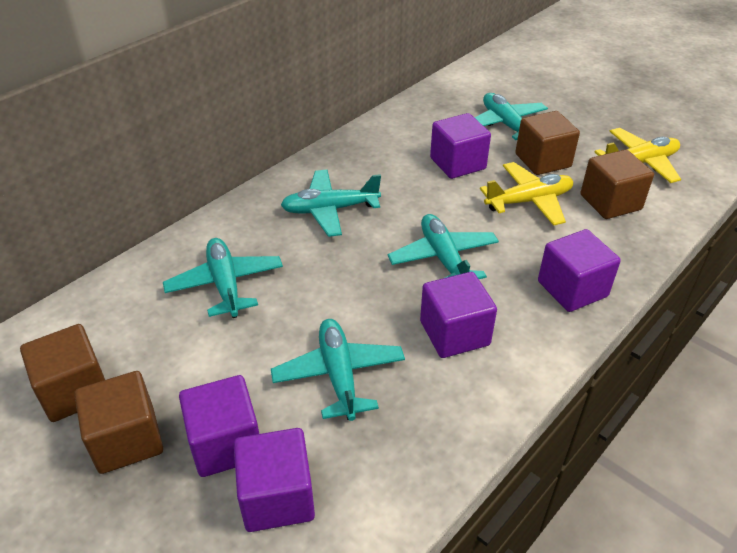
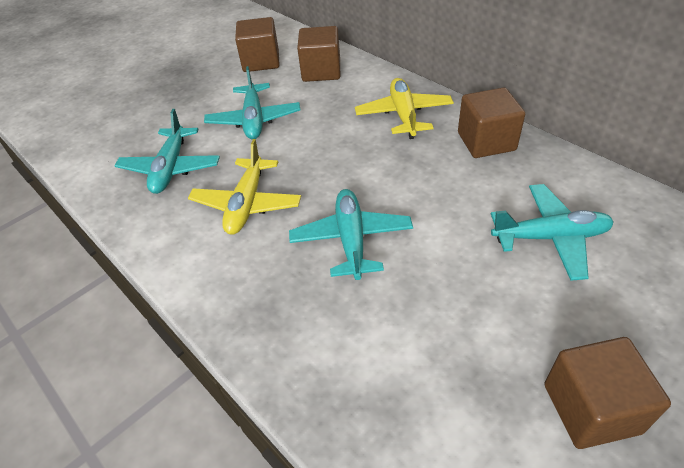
purple cube: [179,375,259,477] [234,428,315,532] [420,272,497,358] [430,113,491,179] [538,229,621,312] = 5 -> none = 0
turquoise plane: [163,238,283,318] [271,319,405,421] [281,170,381,237] [388,214,499,279] [475,93,548,140] = 5 -> [115,109,220,194] [204,66,300,139] [289,189,413,280] [491,184,614,281] = 4

